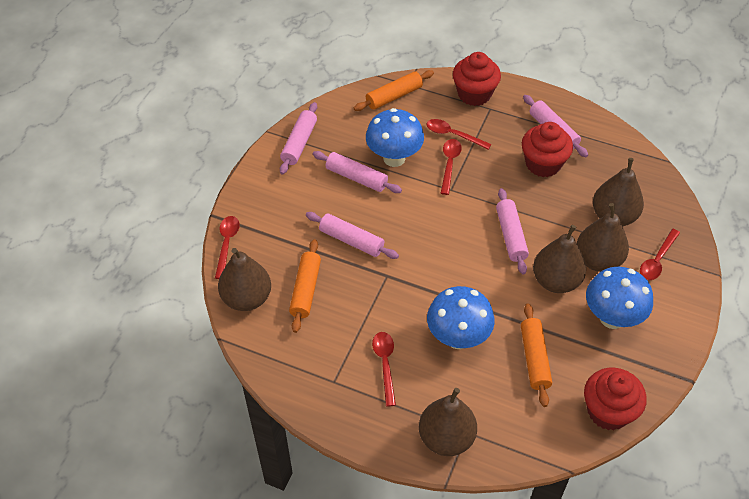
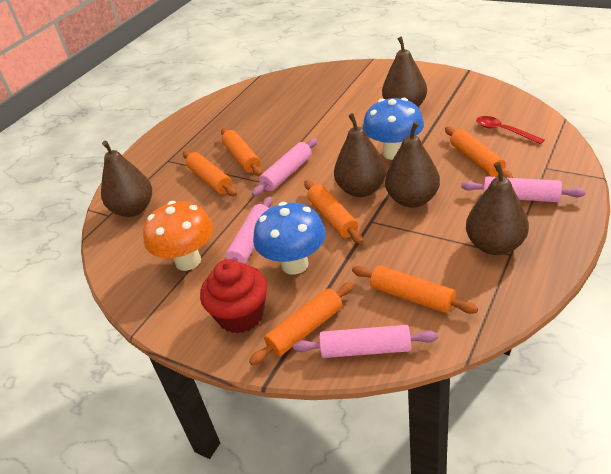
blue mushroom: [366,108,424,167] [427,286,495,349] [586,267,653,329] = 3 -> [253,202,326,275] [363,98,424,160] = 2
orange mushroom: none = 0 -> [143,201,213,271] = 1
orange rolling pin: [289,239,321,333] [354,70,434,111] [521,304,552,407] = 3 -> [183,151,237,196] [221,128,262,176] [249,282,354,365] [304,180,363,244] [352,265,478,314] [445,126,513,178] = 6
pink rolling pin: [280,102,317,174] [306,212,399,259] [313,151,402,193] [496,188,529,275] [523,95,588,157] = 5 -> [226,197,272,264] [252,138,318,197] [293,325,438,358] [461,176,585,202] = 4
red cupcake: [453,52,501,106] [522,122,573,177] [584,367,647,430] = 3 -> [200,259,267,334] = 1
red spoon: [215,216,240,279] [372,332,396,406] [427,119,492,150] [441,139,462,195] [640,229,680,280] = 5 -> [476,116,545,144] = 1

